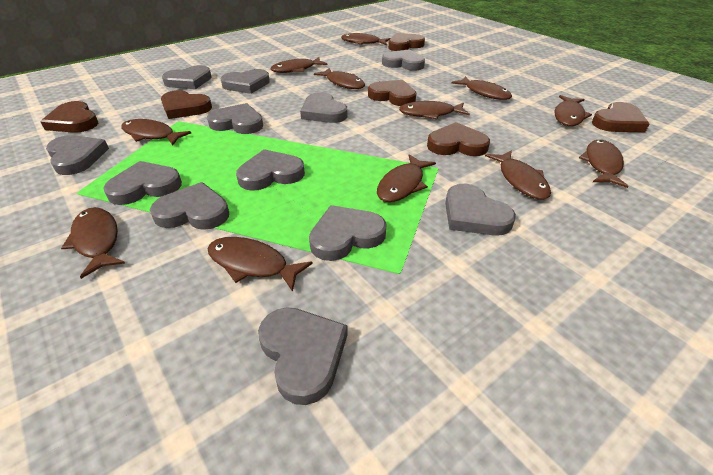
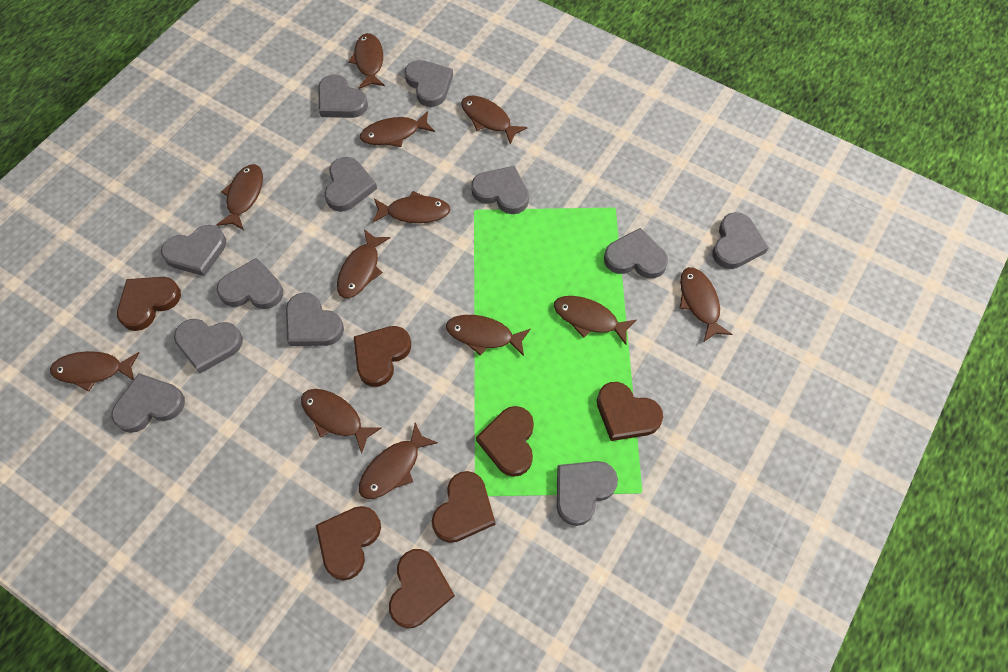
brown heart: [40,101,98,133] [161,90,212,119] [368,80,416,106] [388,33,425,51] [427,122,490,156] [592,102,649,133] = 6 -> [117,277,181,331] [316,506,381,580] [354,326,411,387] [389,549,455,628] [432,471,495,543] [476,406,534,477] [597,382,663,441] = 7

